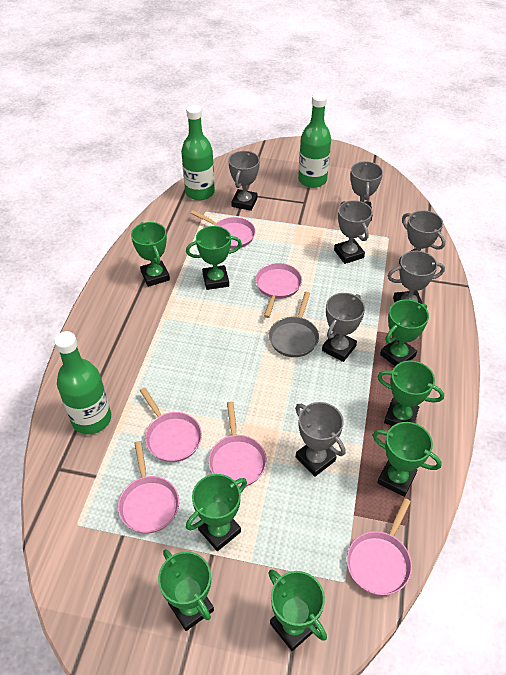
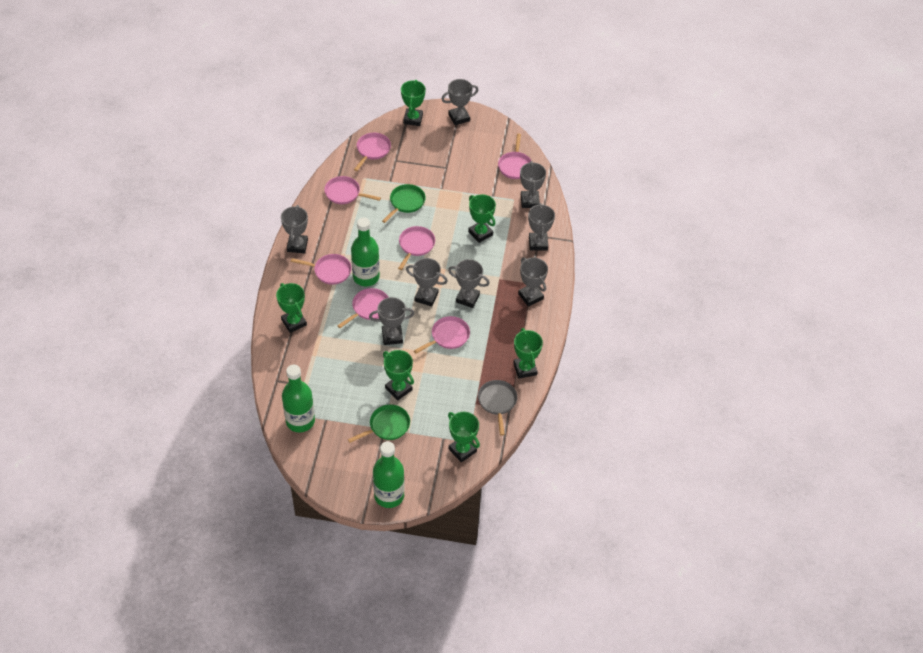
green pan: none = 0 -> [348,405,410,443] [382,184,425,223] = 2
green trophy: [131,222,170,287] [158,549,214,631] [186,226,242,290] [186,474,247,551] [268,569,327,651] [373,422,442,497] [377,360,444,426] [380,299,429,366] = 8 -> [276,283,307,333] [383,350,414,401] [401,80,426,126] [448,412,480,462] [468,194,496,243] [513,328,543,379] = 6
grey trophy: [228,151,260,211] [295,402,345,477] [322,293,365,362] [334,200,373,264] [350,161,383,220] [388,251,445,304] [399,210,445,264] = 7 -> [281,205,308,253] [369,297,415,345] [406,258,448,307] [441,79,478,125] [448,259,490,308] [518,258,548,307] [520,161,546,208] [528,203,555,251] = 8
pink pan: [118,441,179,533] [140,387,202,462] [191,210,256,249] [208,401,267,488] [255,263,302,318] [347,498,412,595] = 6 -> [290,254,352,285] [324,176,381,204] [337,288,389,328] [354,133,391,171] [398,226,435,270] [414,316,470,354] [498,134,531,179] = 7

